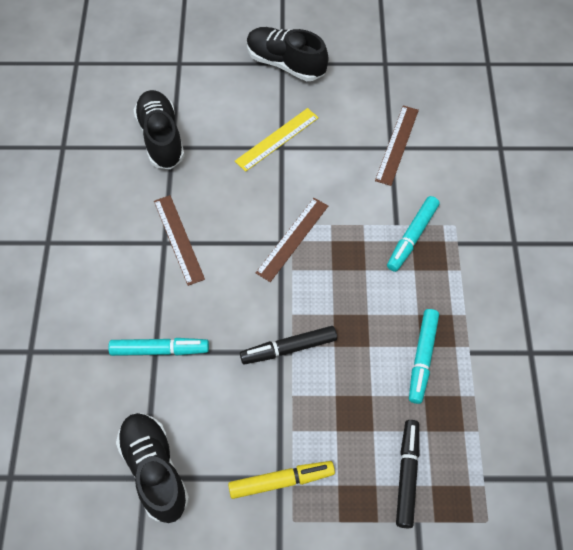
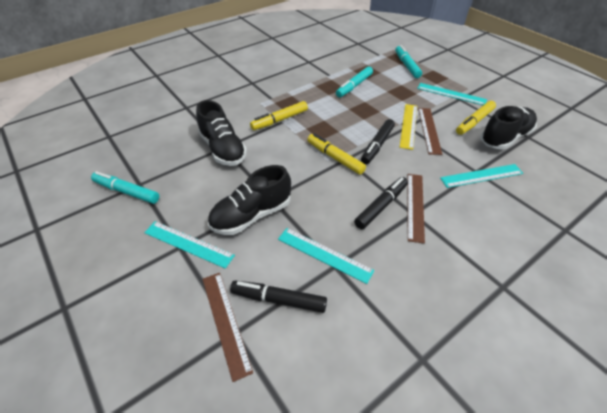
black marker: [240,326,337,364] [396,420,419,528] = 2 -> [230,280,327,313] [354,177,408,229] [361,119,395,164] = 3
turquoise ruler: none = 0 -> [144,221,235,269] [278,228,374,284] [417,83,487,105] [440,164,523,188] = 4
yellow marker: [228,461,335,499] = 1 -> [250,101,308,130] [307,133,366,175] [456,101,496,135] = 3

